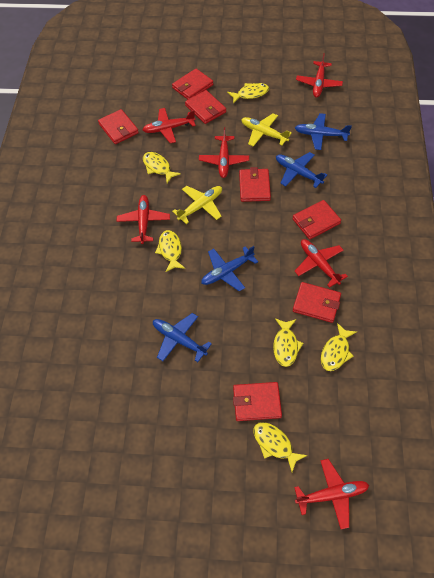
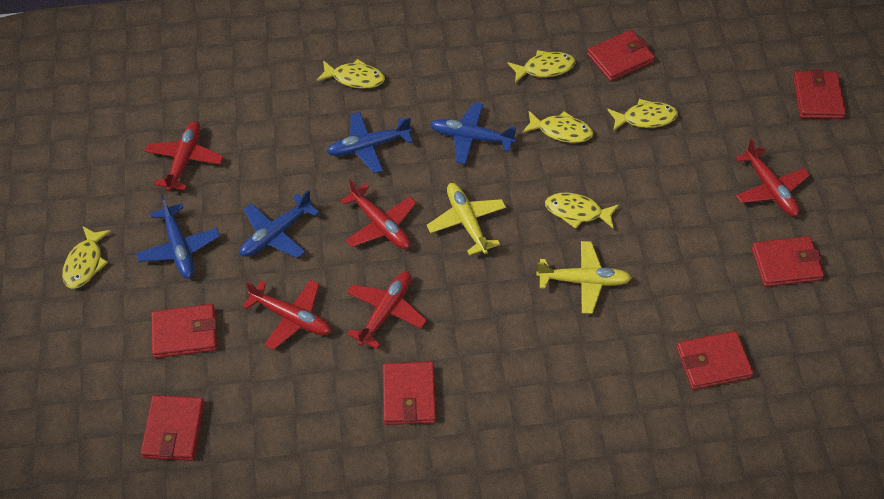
red plane: [117,195,170,244] [143,108,196,143] [199,127,249,178] [294,239,348,288] [294,459,369,529] [296,53,343,98] = 6 -> [145,121,224,192] [242,279,331,350] [340,179,416,249] [347,272,427,349] [736,139,810,216] = 5

